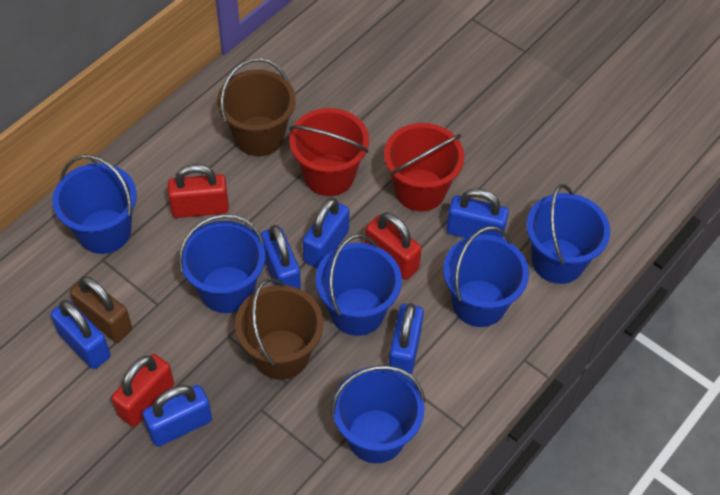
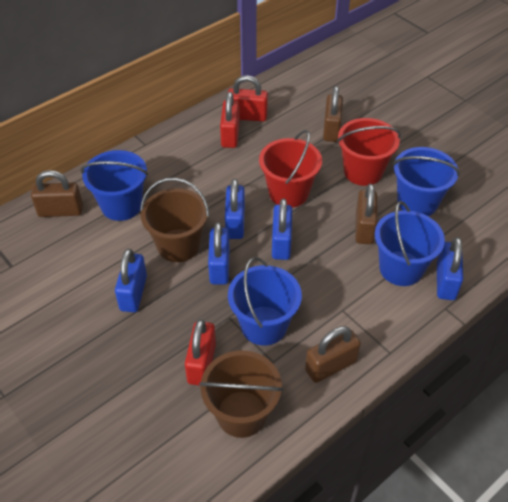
blue bucket: [52,155,137,254] [178,214,265,313] [316,234,402,336] [331,365,425,463] [443,226,529,327] [526,184,610,284] = 6 -> [81,150,148,221] [228,257,302,346] [375,201,445,286] [393,147,460,216] = 4
blue padlock: [51,300,111,369] [142,385,212,447] [261,225,301,289] [303,198,349,268] [389,303,424,375] [446,188,509,238] = 6 -> [115,249,147,312] [208,222,230,284] [225,179,245,239] [272,198,292,260] [437,237,463,300] = 5
brown padlock: [70,276,132,343] = 1 -> [31,170,83,217] [305,326,361,383] [323,86,343,142] [355,184,378,244] = 4

